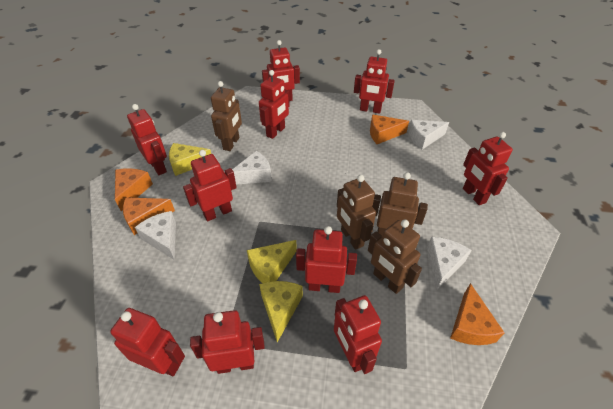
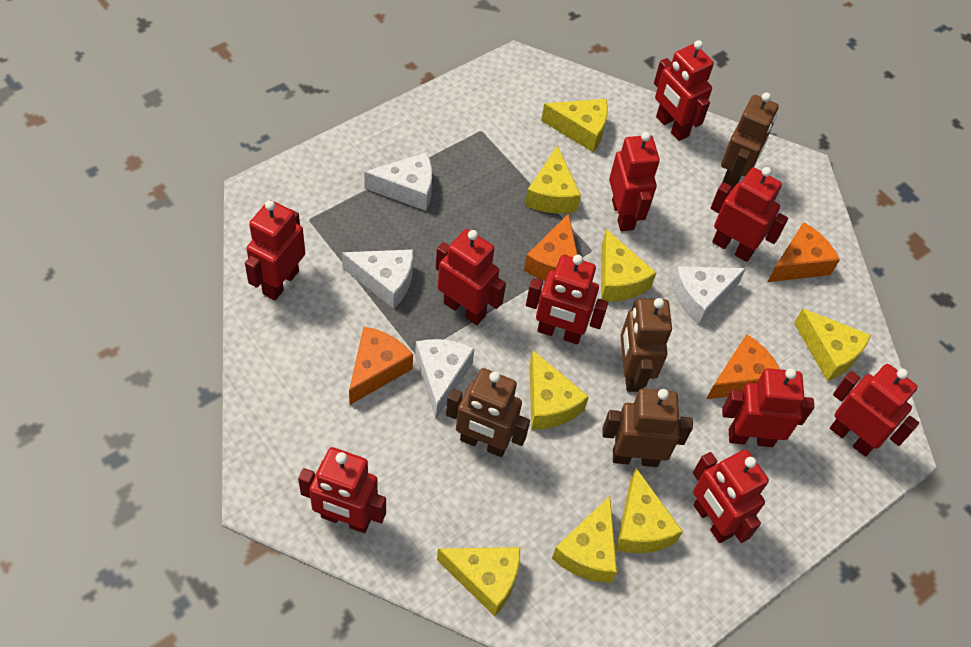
yellow cheese: [169,143,211,176] [247,240,297,283] [259,281,303,342] = 3 -> [437,547,520,617] [525,145,581,214] [530,350,589,430] [541,99,608,152] [552,496,617,583] [601,229,656,302] [616,468,683,553] [794,308,871,381] = 8

